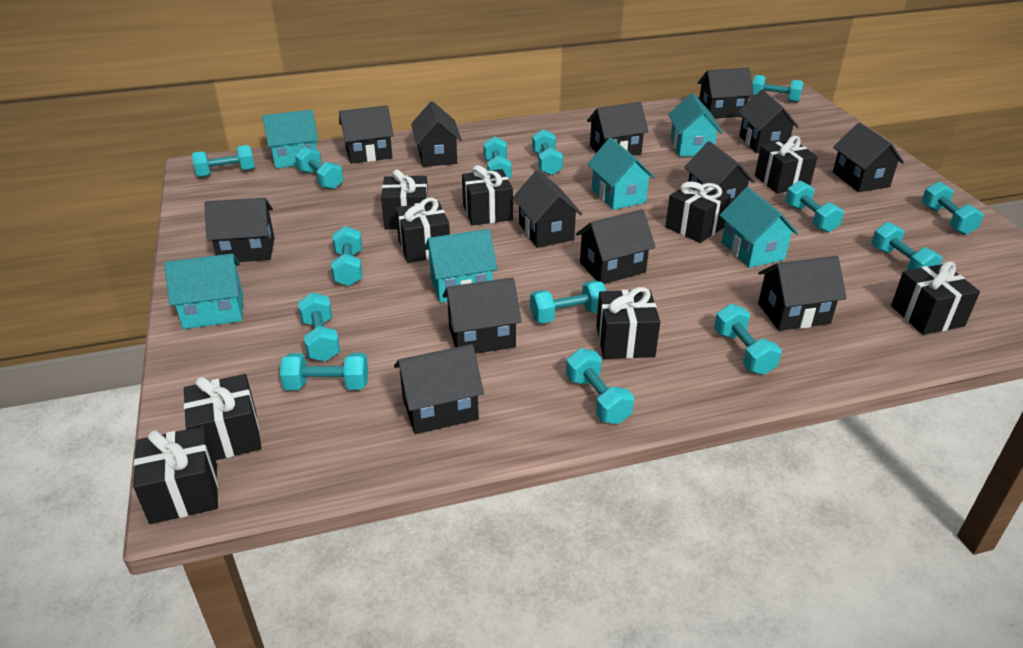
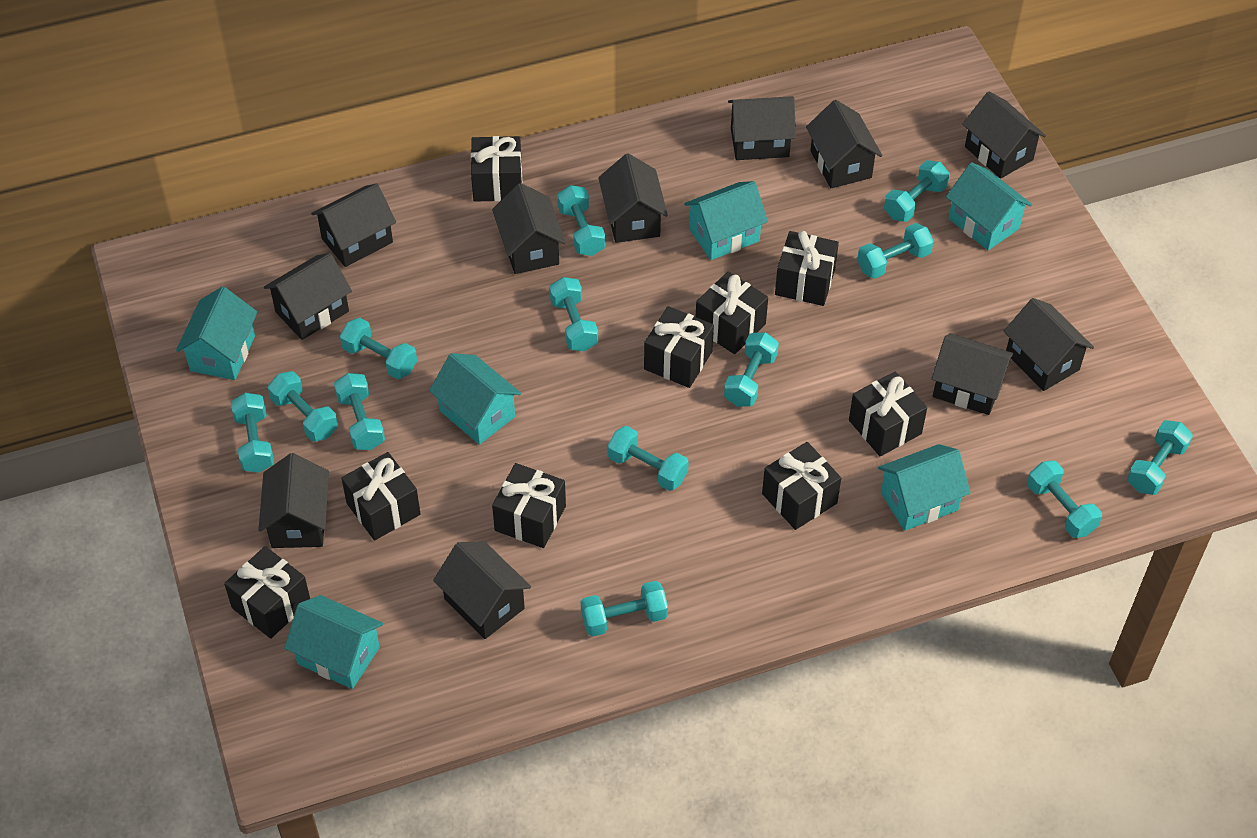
black house: [204,197,275,262] [339,105,394,164] [394,344,484,434] [411,101,462,167] [443,277,522,354] [513,170,582,248] [576,209,656,284] [587,102,649,156] [684,141,755,204] [698,67,754,119] [738,90,799,153] [758,256,846,331] [833,123,904,192] = 13 -> [258,453,329,548] [264,253,352,340] [311,183,396,267] [433,541,531,639] [492,183,566,274] [598,153,668,243] [728,96,796,160] [806,100,883,188] [931,333,1014,415] [963,91,1046,179] [1004,298,1094,391] = 11
turquoise dumbbell: [192,145,255,177] [280,353,368,390] [295,146,343,190] [298,292,340,362] [331,226,362,286] [483,136,512,179] [530,281,606,323] [532,129,563,175] [566,348,634,424] [714,304,782,375] [752,75,803,103] [785,180,844,233] [871,222,942,270] [921,181,984,235] = 14 -> [231,393,274,473] [268,371,338,442] [334,373,385,450] [340,318,417,379] [549,277,598,351] [557,185,606,256] [581,581,668,637] [608,426,689,491] [724,332,779,407] [857,223,934,279] [884,160,950,222] [1027,460,1102,538] [1127,420,1193,495] = 13

